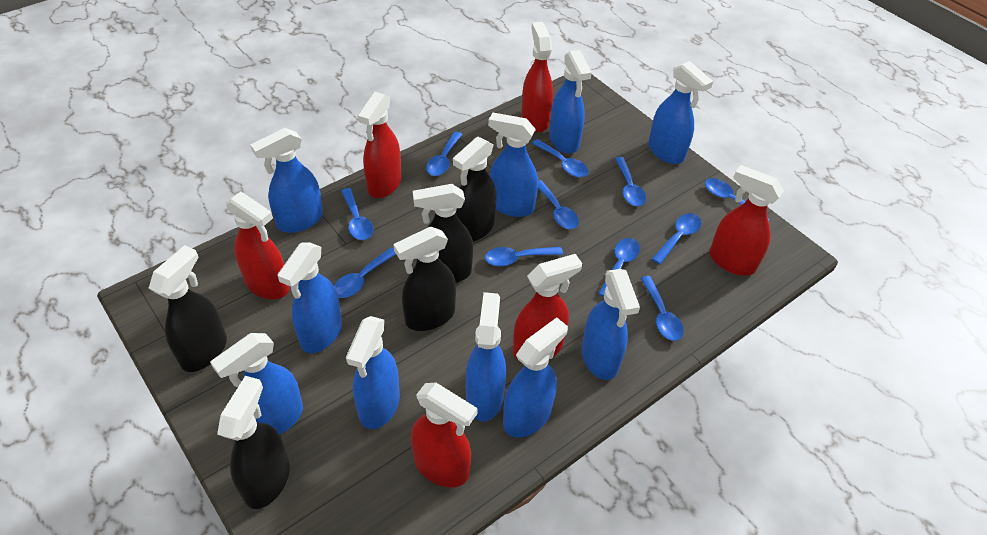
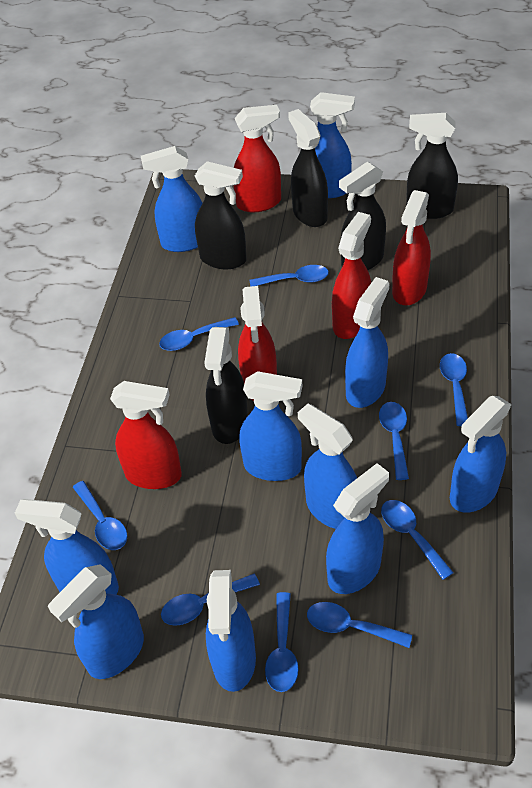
blue spoon: [334,248,396,298] [341,188,373,240] [426,132,463,176] [485,247,563,266] [532,139,589,177] [538,180,579,229] [598,238,640,297] [615,157,646,206] [641,276,684,341] [652,213,701,264] [705,178,770,221] = 11 -> [73,481,127,550] [159,317,239,351] [161,574,260,626] [250,265,329,287] [265,592,299,692] [307,602,412,648] [379,402,409,480] [381,500,454,580] [440,353,468,426] = 9
red spray bottle: [226,192,289,299] [357,92,402,198] [411,383,478,487] [513,254,582,360] [521,22,553,132] [710,165,784,276] = 6 -> [110,381,182,489] [233,105,281,213] [238,286,277,401] [332,212,371,339] [392,190,431,306] = 5

